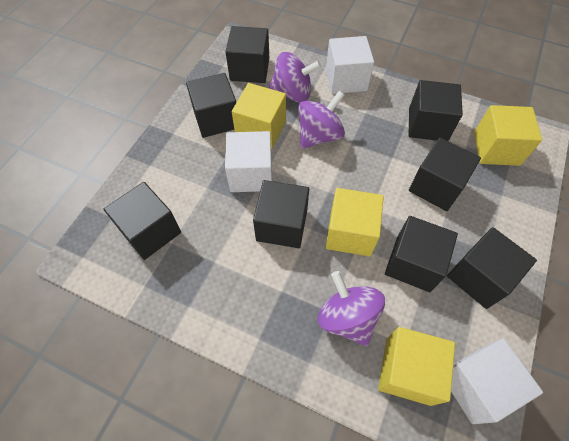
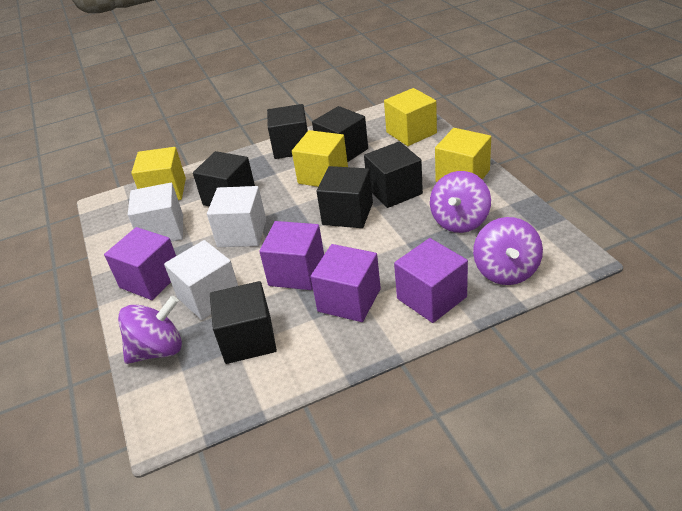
black cube: [104,182,181,260] [186,73,236,138] [225,26,269,83] [253,180,309,248] [385,216,458,292] [409,80,463,141] [409,138,481,211] [447,227,537,309] = 8 -> [193,151,255,206] [210,281,277,364] [267,104,308,159] [312,106,368,162] [316,166,373,228] [364,141,423,208] = 6
purple cube: none = 0 -> [104,227,176,300] [259,221,324,290] [311,244,381,322] [394,238,468,323] = 4

